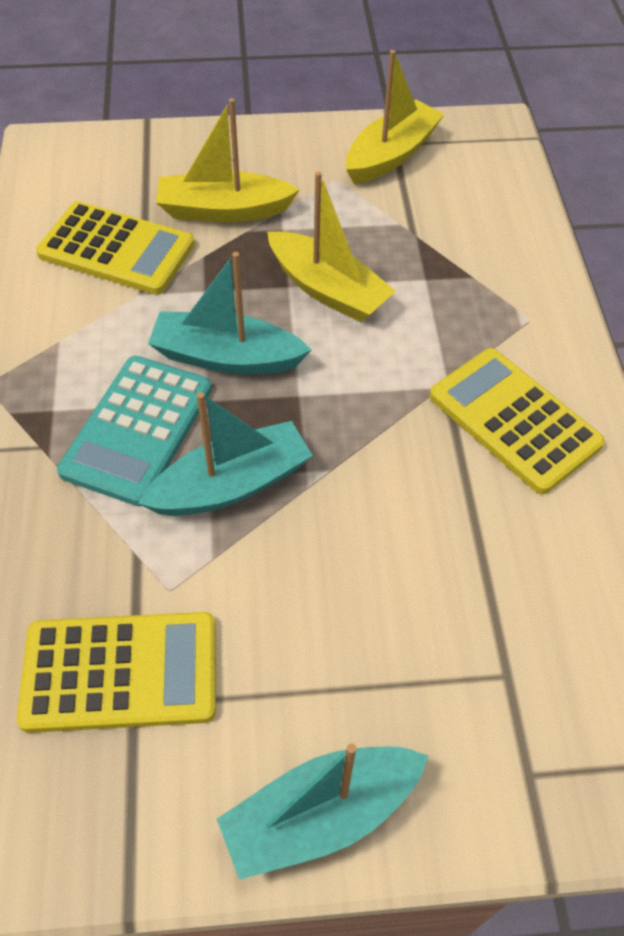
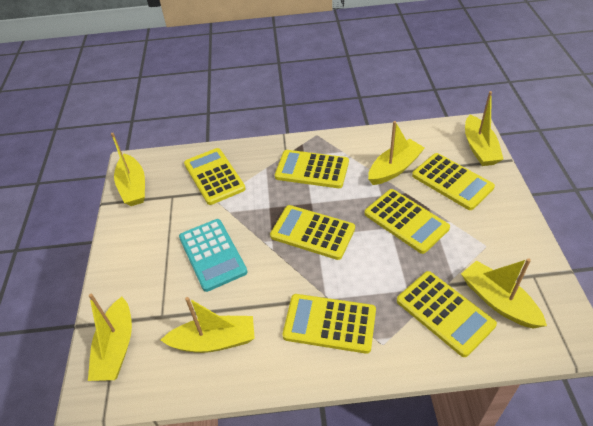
turquoise boat: [138,392,313,516] [148,252,311,374] [217,743,429,880] = 3 -> none = 0
yellow boat: [156,98,300,222] [267,171,396,322] [346,50,444,184] = 3 -> [88,294,132,381] [111,133,145,206] [161,297,255,353] [368,121,425,185] [461,258,547,329] [465,91,503,166] = 6
yellow calculator: [17,612,216,733] [36,201,195,295] [429,348,605,494] = 3 -> [184,148,246,205] [270,205,355,260] [275,150,349,188] [283,294,376,354] [364,189,450,254] [397,271,497,357] [412,153,495,210] = 7

